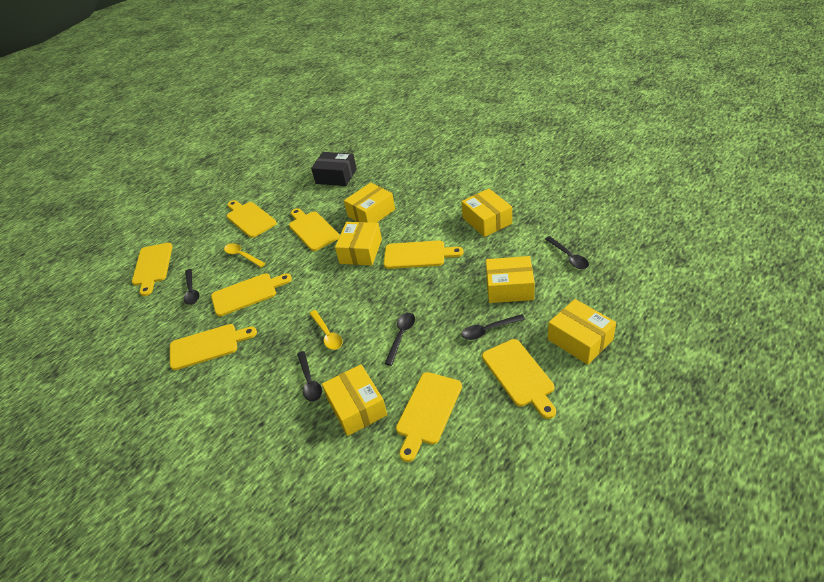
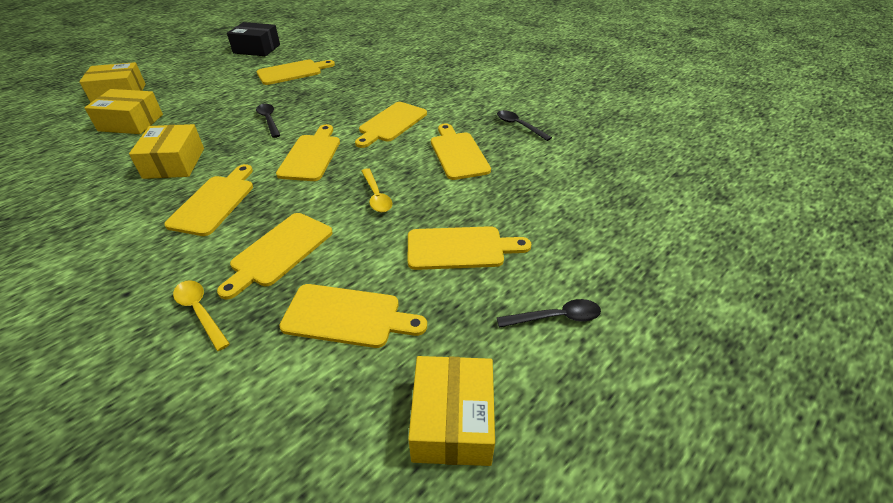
black spoon: [184,269,199,305] [297,351,322,402] [384,313,415,366] [461,314,525,340] [545,236,589,269] = 5 -> [256,104,280,138] [497,110,552,141] [497,299,601,328] = 3
yellow box: [322,364,387,436] [335,222,382,265] [344,183,395,223] [461,189,512,237] [486,256,535,303] [548,299,616,365] = 6 -> [79,62,146,102] [84,89,163,134] [129,124,204,179] [408,356,495,466] = 4

